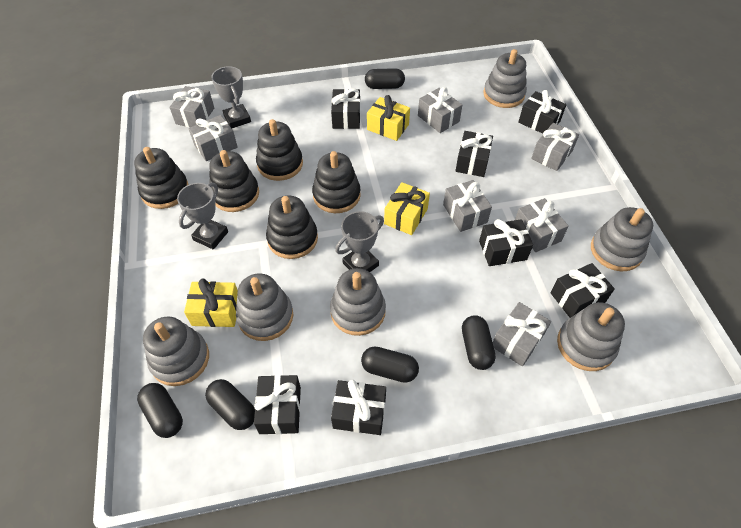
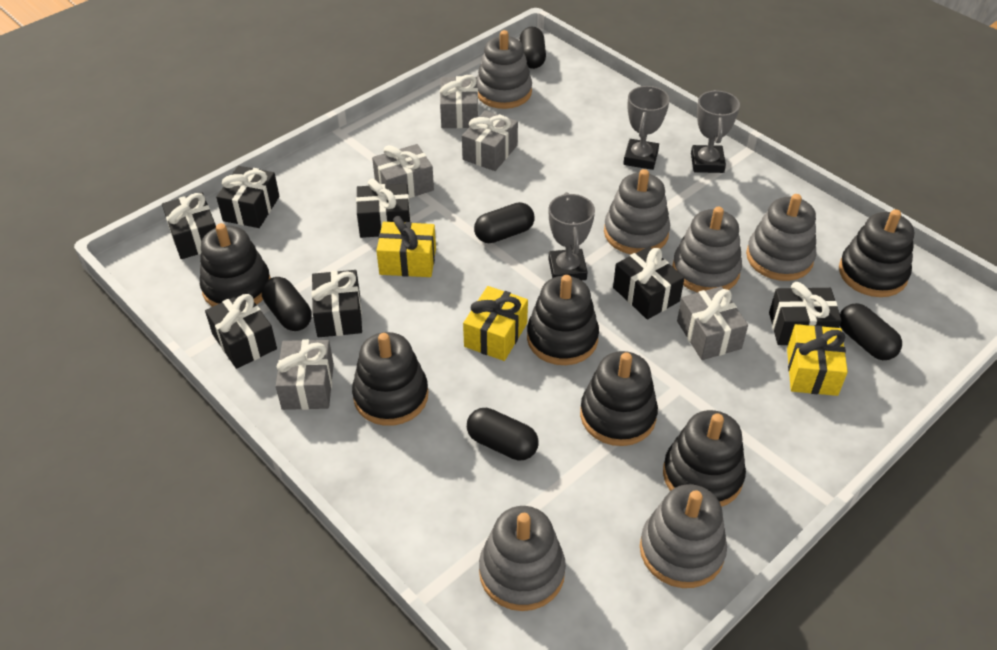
black stacking toy: [134,147,189,209] [209,150,259,212] [256,119,303,181] [266,196,318,259] [312,151,361,213] = 5 -> [200,223,270,307] [352,332,428,426] [527,275,599,365] [580,351,658,446] [663,410,746,507] [839,209,914,297] = 6
grey gift: [169,86,214,127] [189,115,238,161] [418,87,462,133] [443,180,492,232] [493,302,551,367] [515,198,569,252] [531,123,579,171] = 7 -> [276,339,334,410] [372,144,434,198] [440,75,478,128] [462,110,518,171] [677,287,748,360] = 5

